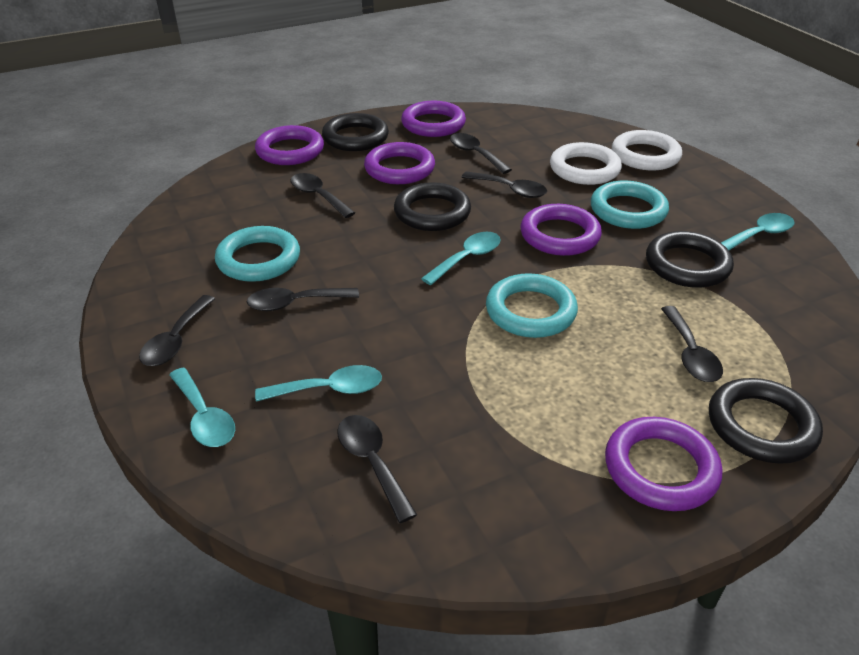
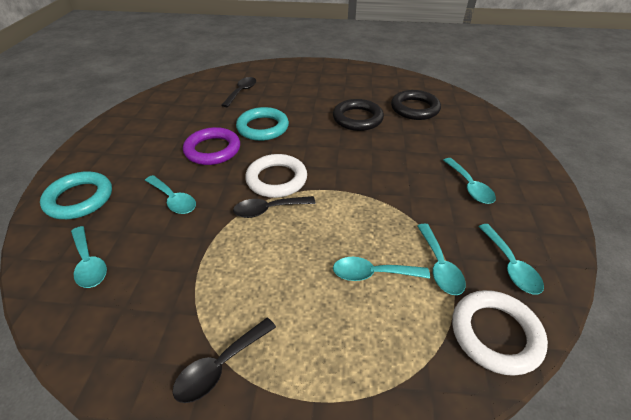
black ring: [322,113,389,151] [394,182,471,231] [646,231,734,288] [709,378,823,464] = 4 -> [333,99,384,131] [391,90,441,120] = 2
black spoon: [139,295,215,366] [247,288,359,311] [291,173,355,218] [337,415,417,523] [450,133,512,174] [462,171,547,198] [661,306,723,382] = 7 -> [172,318,276,403] [221,77,256,107] [233,196,316,218] = 3
purple ring: [255,125,324,165] [364,142,435,184] [401,101,466,137] [520,204,602,256] [605,417,722,511] = 5 -> [183,127,240,165] = 1
turquoise ring: [215,226,300,282] [486,273,578,338] [591,181,669,229] = 3 -> [40,171,112,219] [236,107,289,141] = 2
turquoise spoon: [169,368,235,447] [255,365,382,402] [421,232,501,285] [721,213,795,250] = 4 -> [71,226,107,288] [145,175,196,214] [333,257,430,281] [417,224,466,295] [443,158,496,204] [478,224,544,295] = 6

